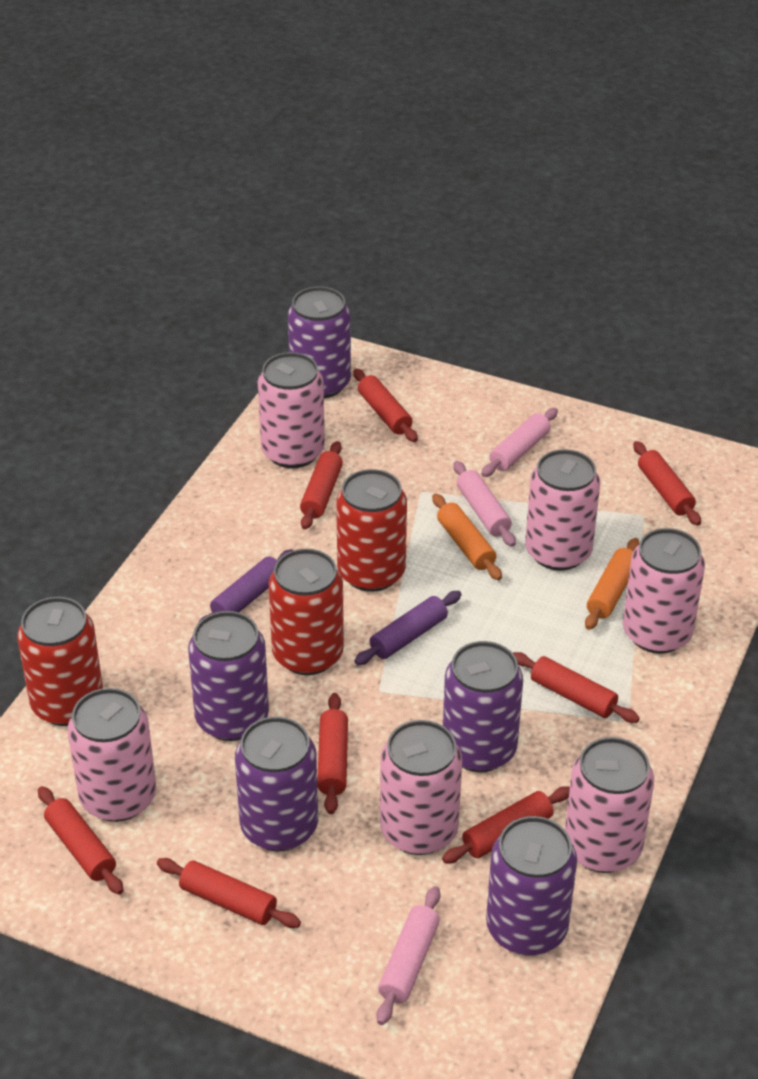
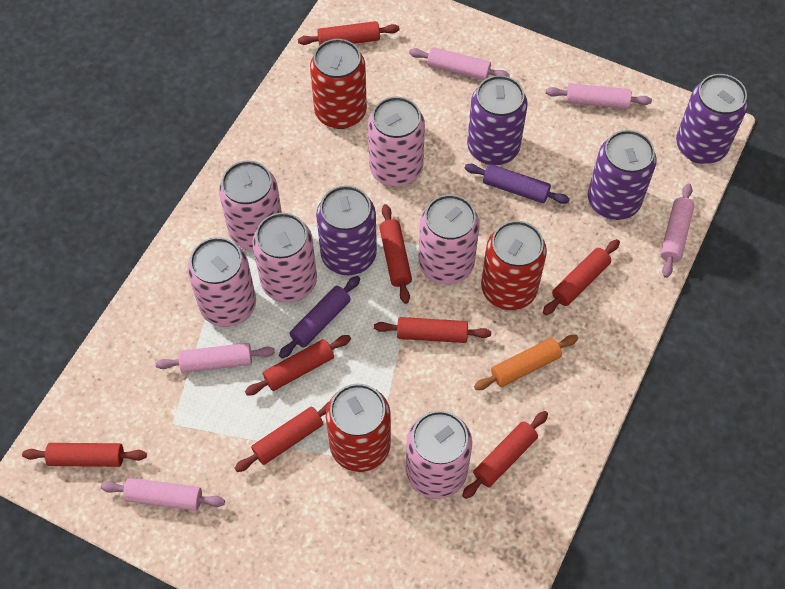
orange rolling pin: [432,493,502,580] [585,538,640,630] = 2 -> [474,335,578,390] = 1
pink rolling pin: [377,886,440,1025] [453,461,516,547] [481,408,558,477] = 3 -> [101,478,225,511] [155,343,275,373] [409,47,510,80] [546,83,652,109] [660,183,695,278] = 5
purple can: [188,611,269,741] [235,717,318,851] [288,286,351,399] [443,641,523,772] [486,816,577,956] = 5 -> [316,185,377,275] [467,75,528,165] [588,130,656,220] [676,74,748,164] = 4

